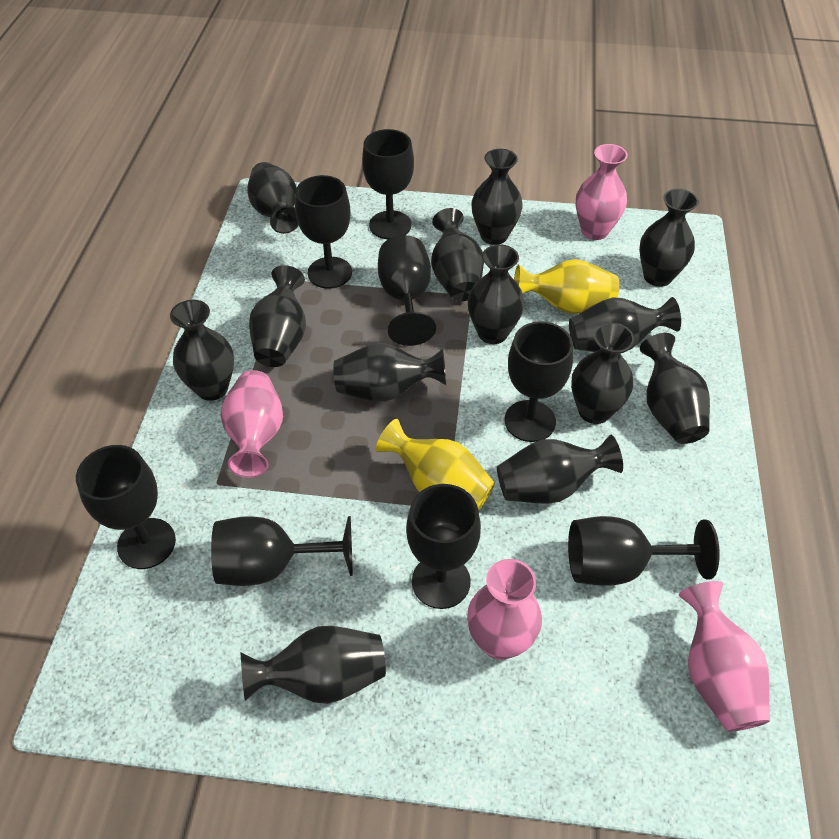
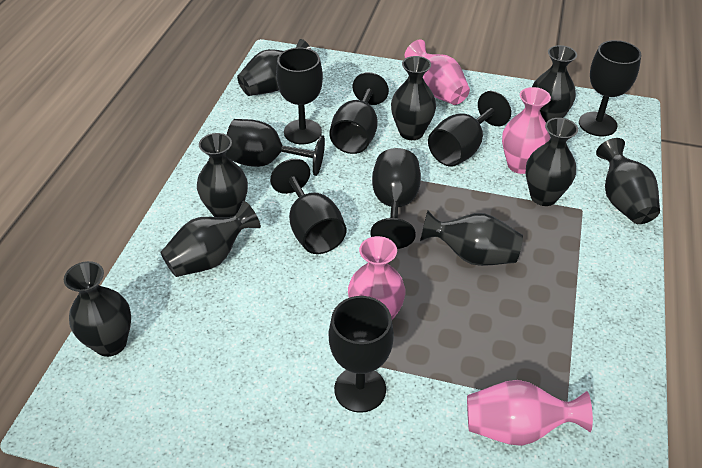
black vase: [170,300,234,401] [241,626,386,704] [247,162,299,234] [249,265,306,367] [333,343,446,402] [431,208,484,301] [468,244,524,344] [471,149,523,245] [497,434,623,504] [569,297,681,353] [571,323,634,424] [639,189,699,287] [640,333,710,444] = 13 -> [64,261,131,357] [160,201,261,277] [197,133,248,217] [237,39,312,96] [391,56,436,140] [420,210,523,266] [526,118,578,206] [532,45,577,122] [596,138,660,224] = 9
yellow vase: [376,419,495,511] [514,259,619,314] = 2 -> none = 0

